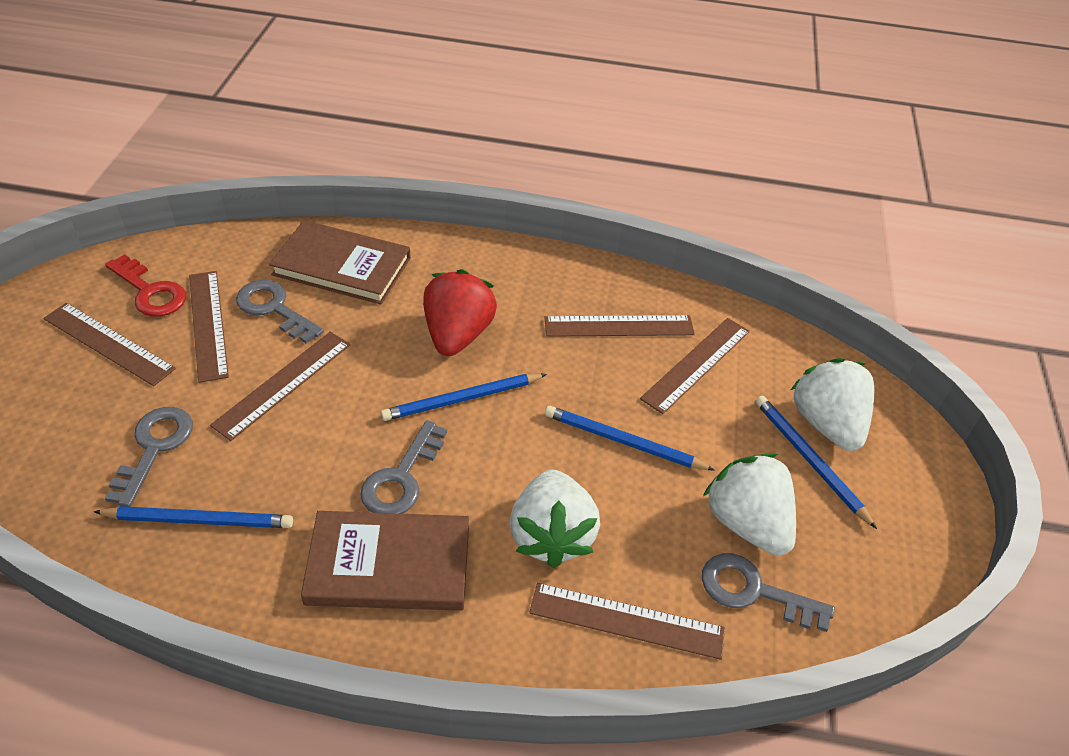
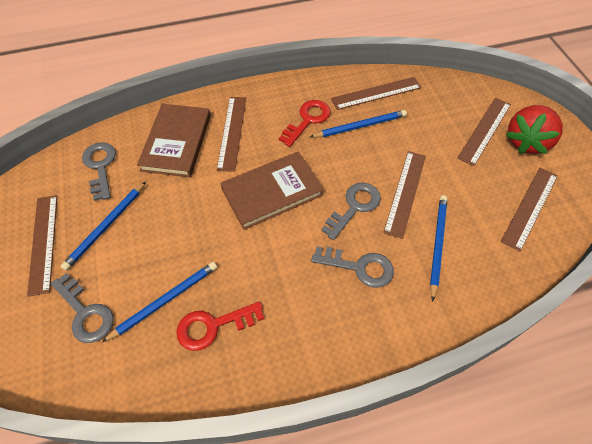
red key: [105,254,186,317] = 1 -> [176,301,264,351] [279,100,331,147] = 2
white strawberry: [510,469,600,568] [703,453,796,556] [791,358,874,451] = 3 -> none = 0

